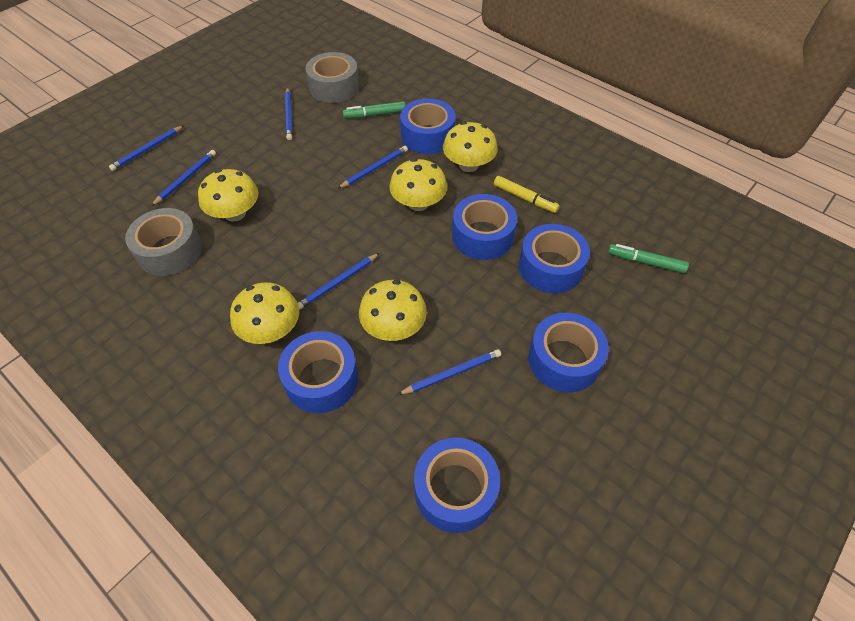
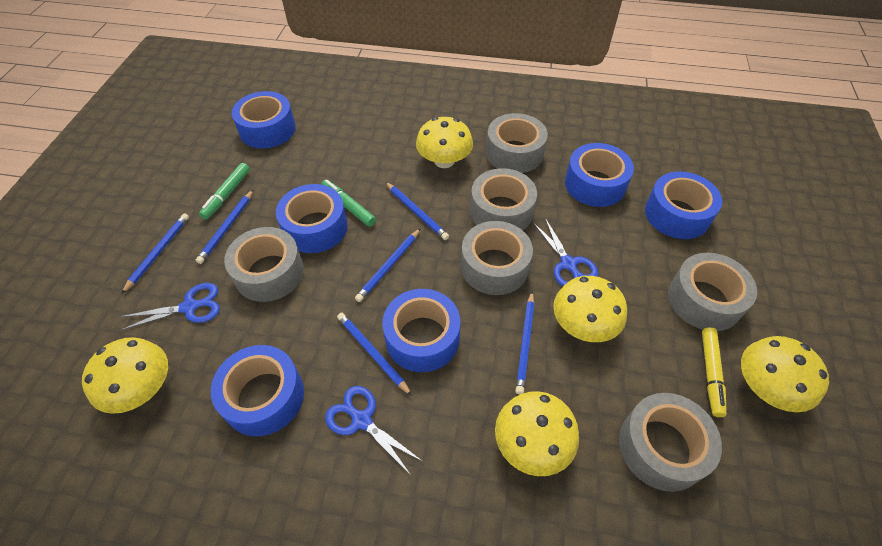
blue scissors: none = 0 -> [120,283,220,330] [325,386,422,475] [533,218,598,286] = 3
grey tape: [125,208,202,276] [306,52,359,103] = 2 -> [224,227,304,302] [461,221,533,295] [470,168,537,230] [486,113,548,173] [619,393,722,492] [668,253,757,331] = 6

